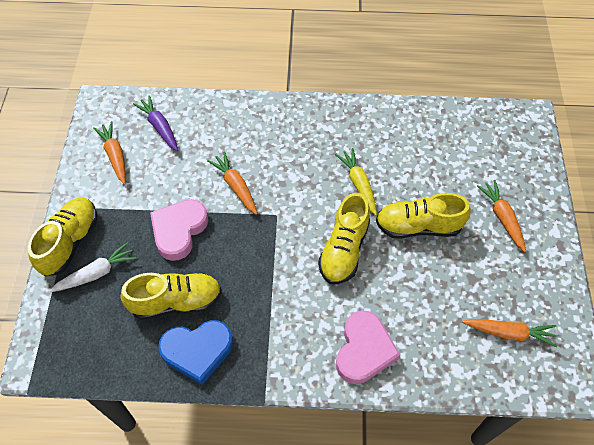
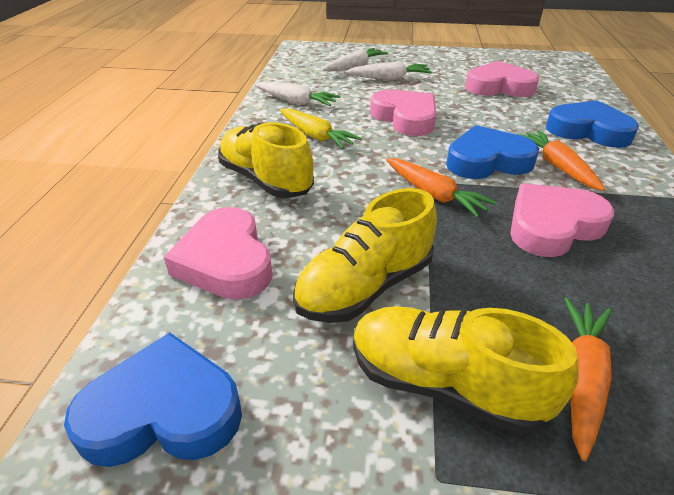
blue heart: [158,320,233,385] = 1 -> [64,332,242,467] [446,125,539,179] [546,100,639,148] = 3
orange carrot: [93,121,126,185] [207,152,257,215] [462,319,557,347] [477,180,526,252] = 4 -> [386,158,497,217] [516,130,605,191] [564,298,612,461] = 3
pink heart: [150,199,208,261] [336,311,400,384] = 2 -> [164,207,273,300] [370,90,436,136] [465,61,539,97] [510,183,614,257] = 4
purple carrot: [133,95,178,151] = 1 -> none = 0
white carrot: [49,242,137,292] = 1 -> [255,82,340,106] [322,48,388,72] [345,61,432,80] = 3
yellow shoe: [28,197,97,276] [120,273,222,320] [318,193,370,284] [376,193,471,239] = 4 -> [218,122,314,198] [293,188,437,323] [353,306,579,435] = 3

